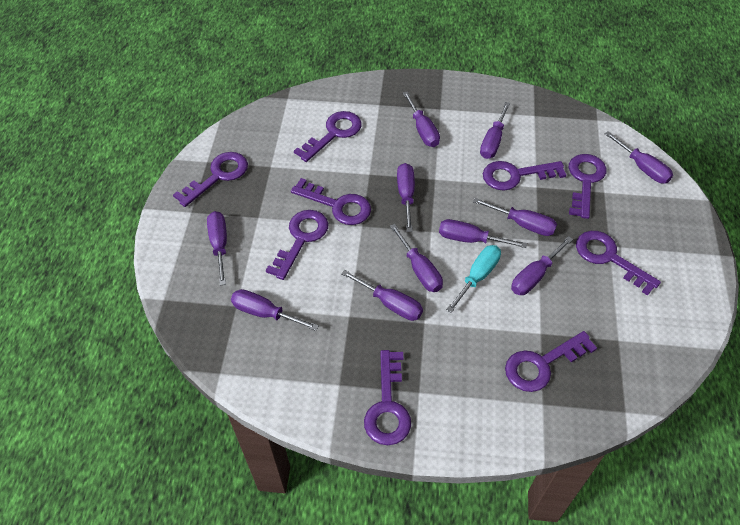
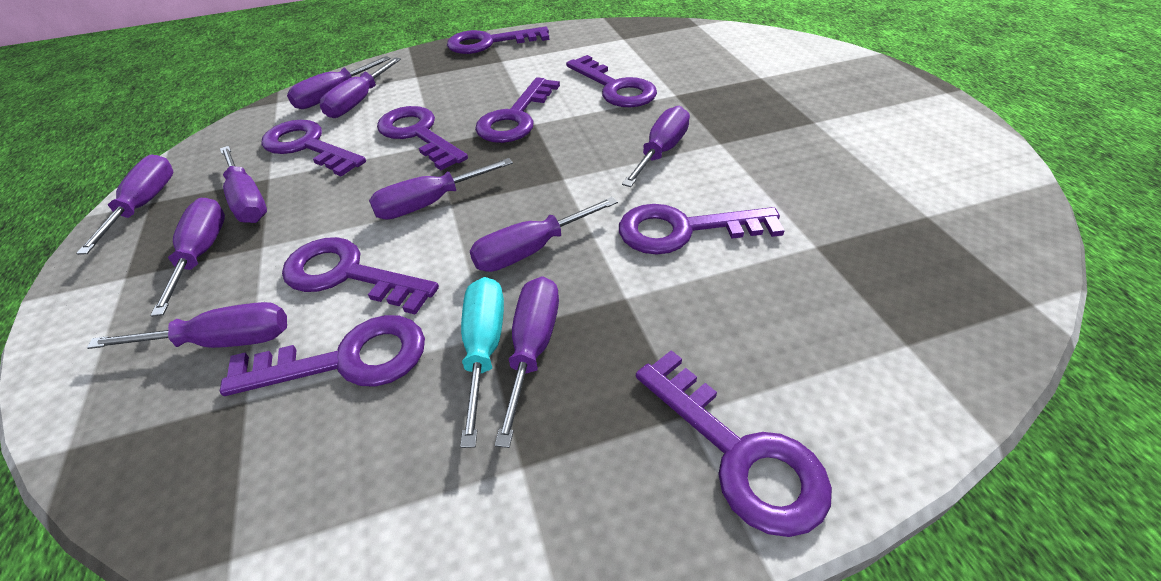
purple screwdriver: [207,211,227,286] [231,289,319,331] [341,270,423,321] [390,224,443,292] [397,163,415,232] [403,92,440,147] [439,219,527,248] [473,198,557,236] [480,102,510,159] [511,236,573,295] [605,131,673,184] = 11 -> [76,155,173,255] [87,302,287,349] [150,198,225,317] [220,146,267,223] [287,56,391,109] [320,57,401,118] [369,158,513,220] [470,197,618,272] [495,276,559,448] [622,106,690,187] = 10

